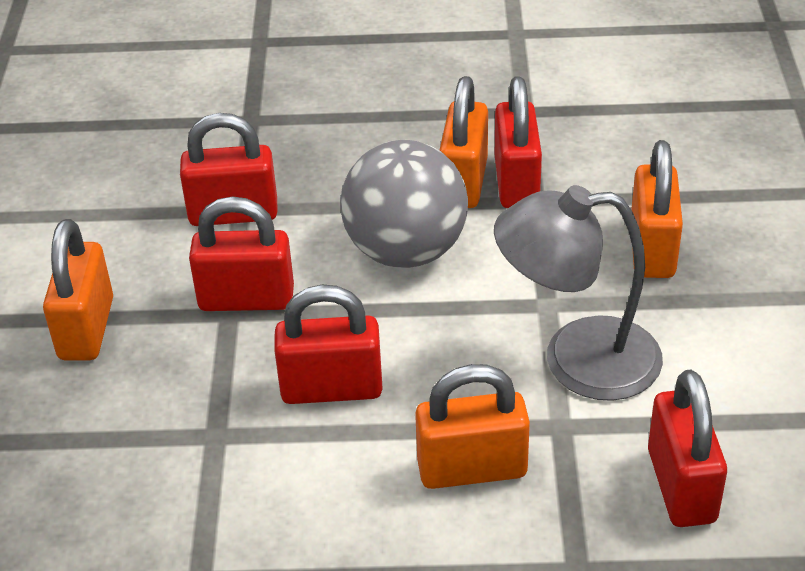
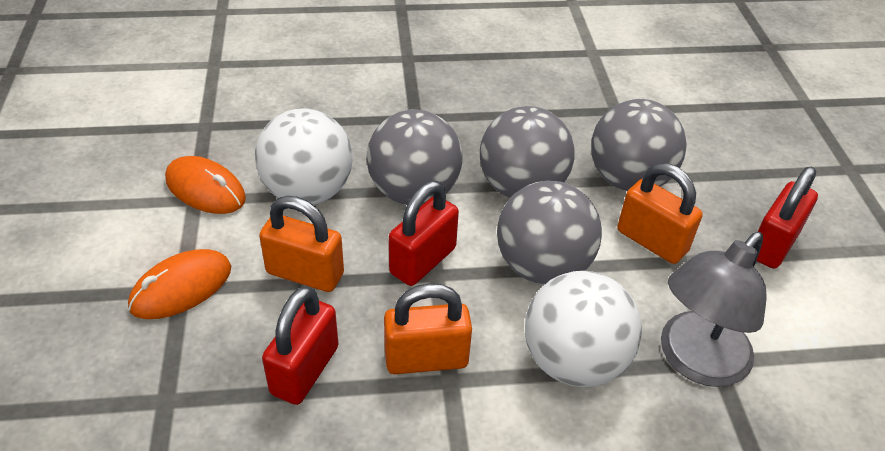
grey ball: [340,140,468,268] = 1 -> [367,109,463,205] [480,106,575,198] [497,181,602,284] [591,99,687,191] = 4
orange mouse: none = 0 -> [128,249,231,319] [165,156,246,214] = 2
orange padlock: [43,219,113,360] [415,364,530,489] [440,76,488,208] [631,140,683,278] = 4 -> [259,196,344,292] [384,283,472,374] [617,163,703,264] = 3
red padlock: [180,113,278,226] [189,196,294,311] [274,284,383,404] [495,76,542,208] [648,370,727,527] = 5 -> [262,286,339,405] [389,181,459,286] [757,167,818,269] = 3
white ball: none = 0 -> [255,108,353,204] [525,271,642,387] = 2

